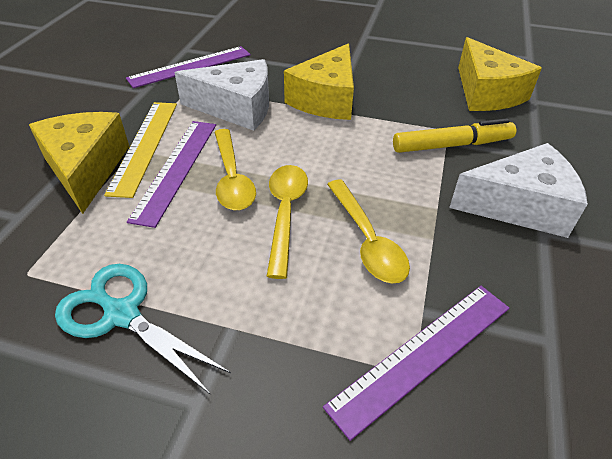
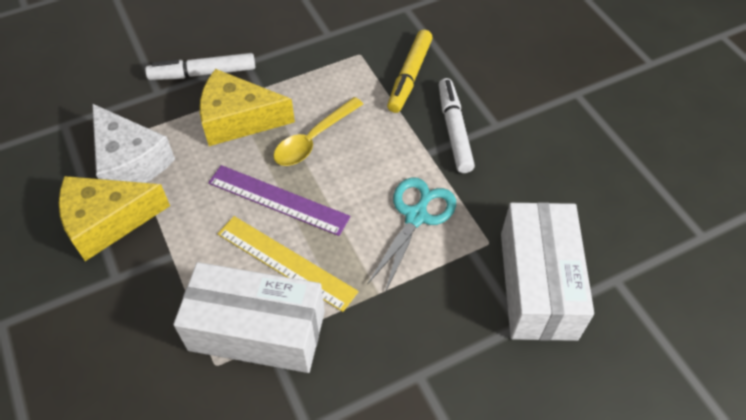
purple ruler: [126,46,251,88] [127,121,216,228] [323,286,509,441] = 3 -> [208,165,350,236] = 1
white box: none = 0 -> [173,262,325,373] [501,202,594,341] = 2
white cheese: [174,59,269,131] [449,143,588,238] = 2 -> [92,104,175,183] = 1
white marker: none = 0 -> [145,53,255,80] [439,78,475,173] = 2
yellow cheese: [29,112,129,214] [284,43,354,120] [458,37,542,111] = 3 -> [59,176,170,261] [200,69,295,146] = 2
yellow spoon: [214,129,256,210] [266,165,308,279] [327,180,410,283] = 3 -> [273,97,363,166] = 1

